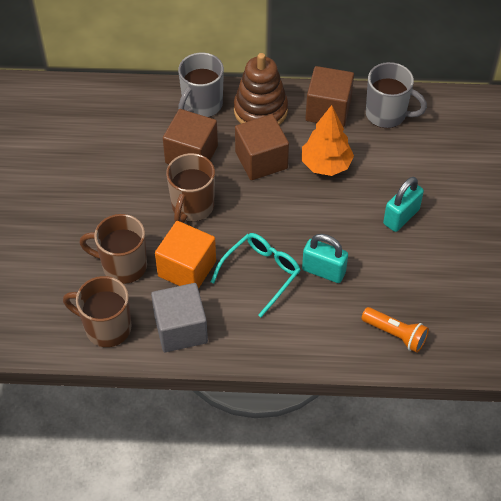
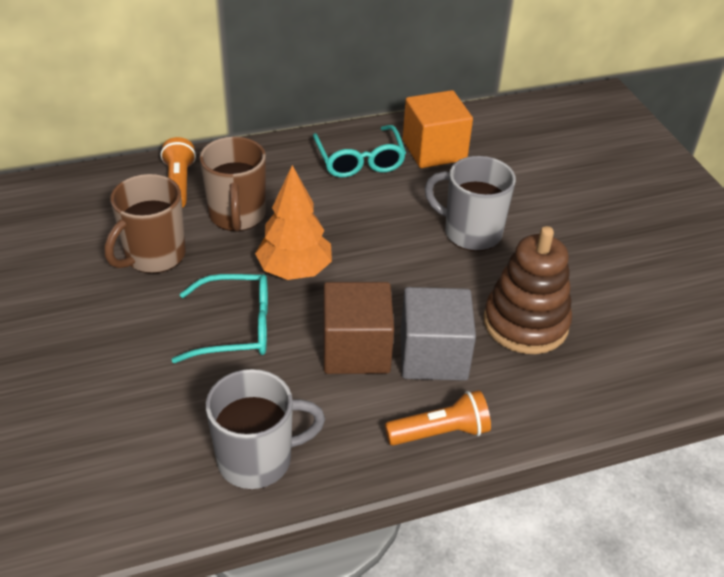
brown cube: [163,109,218,164] [235,114,289,180] [305,66,354,127] = 3 -> [323,282,394,374] = 1
brown mug: [63,276,131,347] [80,214,147,284] [166,153,215,223] = 3 -> [105,174,186,273] [200,137,266,231] = 2
orange flashlight: [361,307,429,353] = 1 -> [161,137,196,208] [385,390,491,446] = 2
turquoise glasses: [211,233,300,317] = 1 -> [171,274,268,363] [313,125,406,177] = 2
turquoise padlock: [302,234,348,283] [383,177,424,232] = 2 -> none = 0

